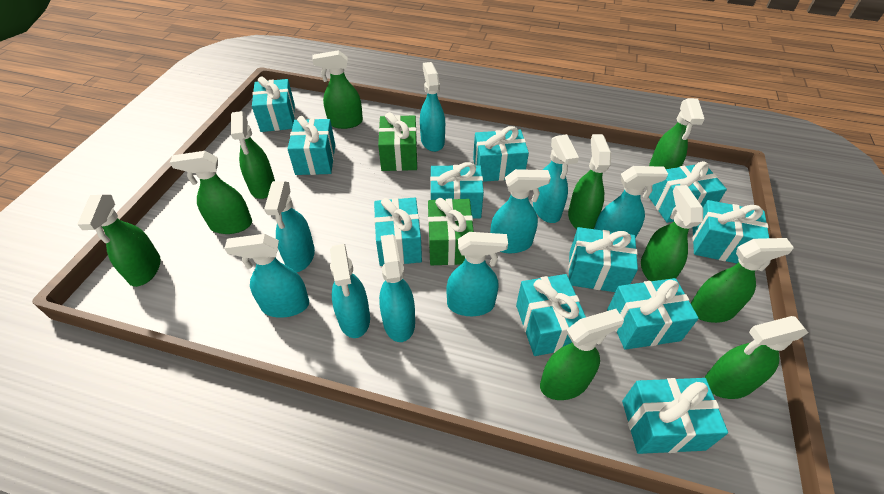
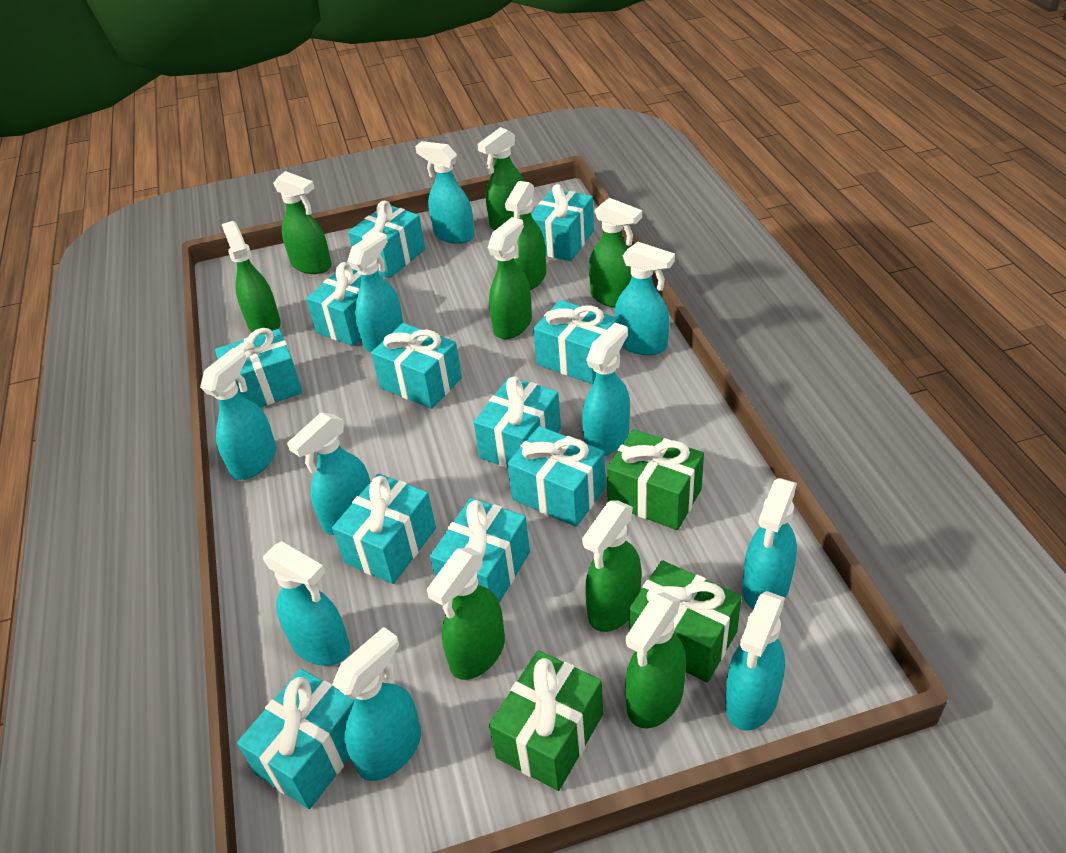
green gift: [378,112,417,171] [428,198,474,265] = 2 -> [489,650,603,791] [607,429,704,530] [629,560,742,683] = 3
green spray bottle: [77,195,161,287] [170,151,252,234] [231,111,275,199] [312,50,363,129] [540,309,624,400] [568,134,611,229] [641,185,703,281] [649,98,704,169] [690,238,794,323] [705,316,808,399] = 10 -> [222,221,281,335] [273,171,332,274] [427,547,505,680] [477,127,525,230] [488,217,532,339] [505,181,546,290] [582,501,641,632] [589,198,642,308] [625,592,686,728] = 9
turquoise spray bottle: [225,234,309,318] [264,181,315,272] [330,244,370,338] [379,234,415,342] [420,62,445,152] [446,232,508,316] [490,169,551,253] [533,134,579,223] [594,166,668,239] = 9 -> [200,348,277,480] [263,541,350,666] [287,412,371,535] [332,627,421,781] [347,231,403,352] [415,141,475,244] [582,323,630,456] [615,242,675,355] [725,591,785,730] [742,478,797,609] = 10

